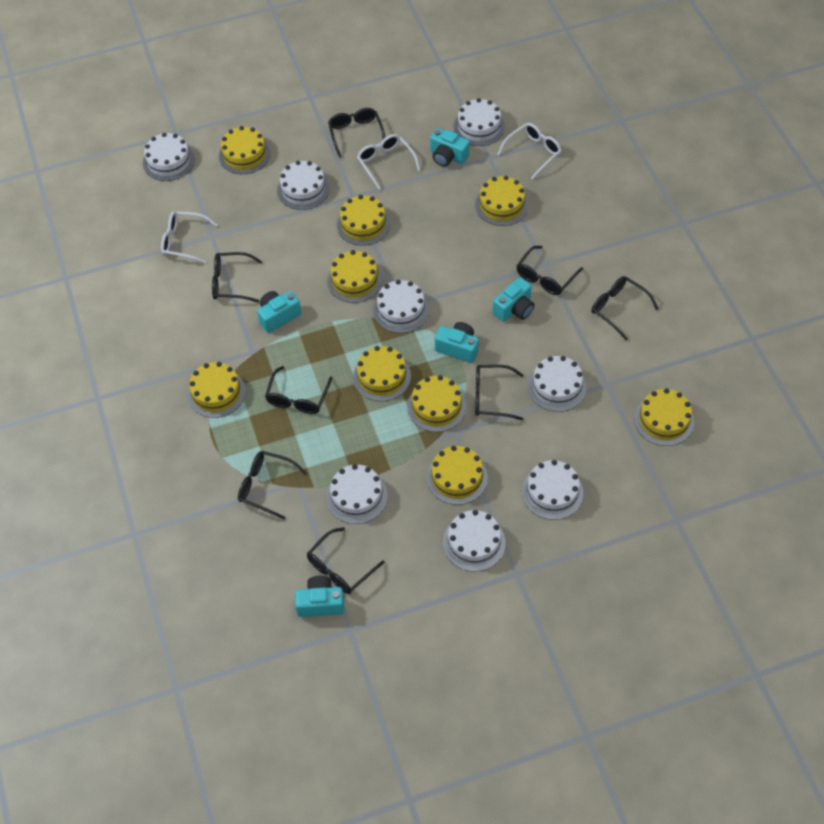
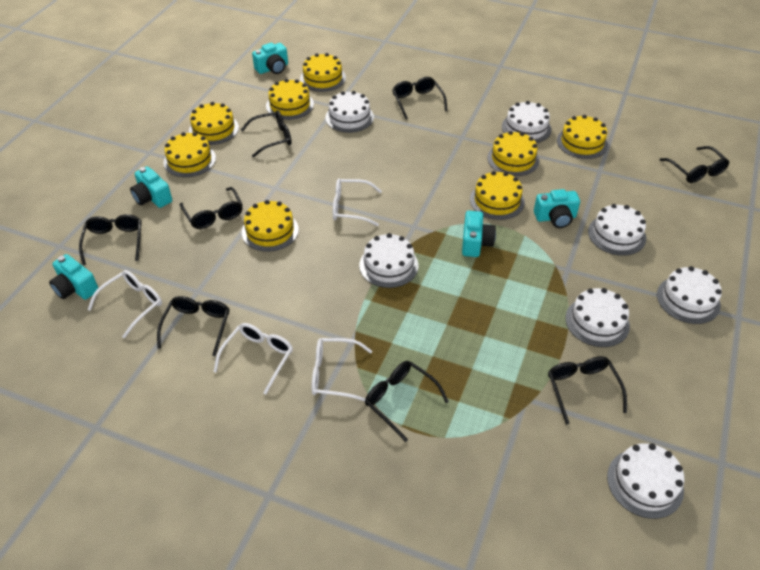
white cake: [143,133,195,181] [277,161,330,210] [326,464,388,524] [373,280,429,333] [443,510,506,572] [454,98,505,146] [522,460,583,520] [528,356,586,412] = 8 -> [325,91,374,133] [359,233,418,288] [502,101,552,143] [566,288,630,347] [588,204,646,256] [607,443,685,519] [657,266,722,324] = 7
white glasses: [161,211,217,264] [357,134,420,190] [498,123,562,180] = 3 -> [87,270,162,339] [213,323,293,394] [312,338,372,402] [333,178,382,226] = 4
yellow cake: [187,362,246,418] [219,126,270,174] [327,250,382,303] [337,195,390,246] [353,346,411,401] [407,375,466,432] [427,446,488,505] [475,176,529,226] [634,388,694,446] = 9 -> [163,132,216,177] [189,102,239,145] [242,200,299,252] [266,79,314,120] [300,53,346,92] [470,171,525,220] [487,131,539,176] [557,115,608,159] = 8

